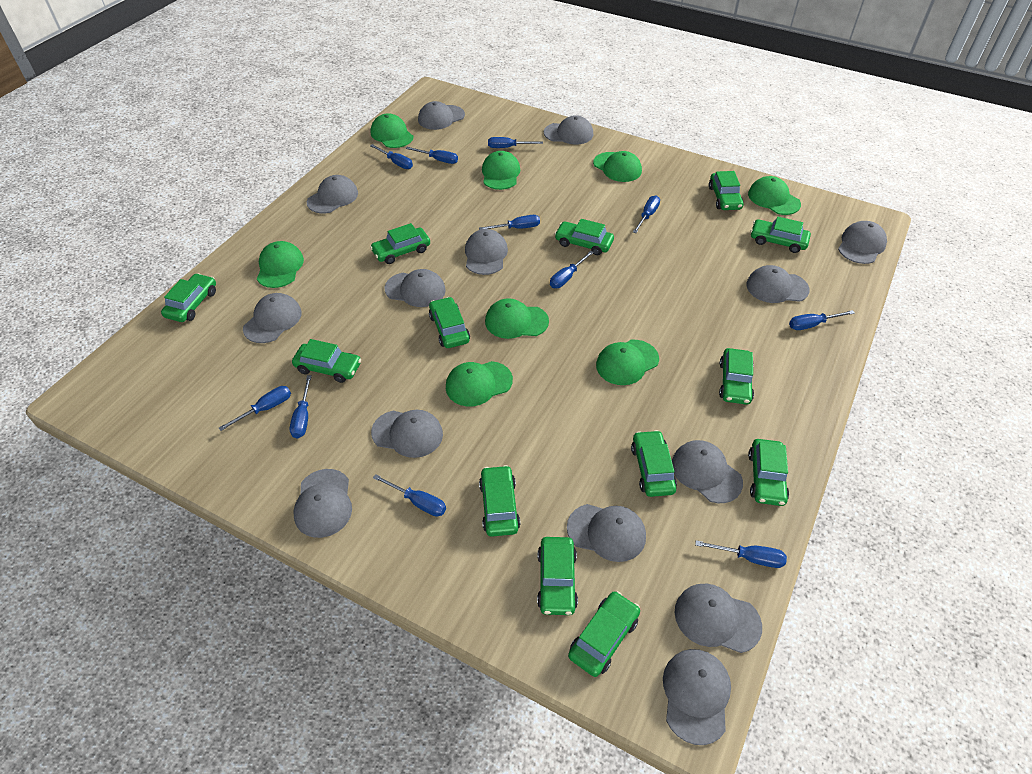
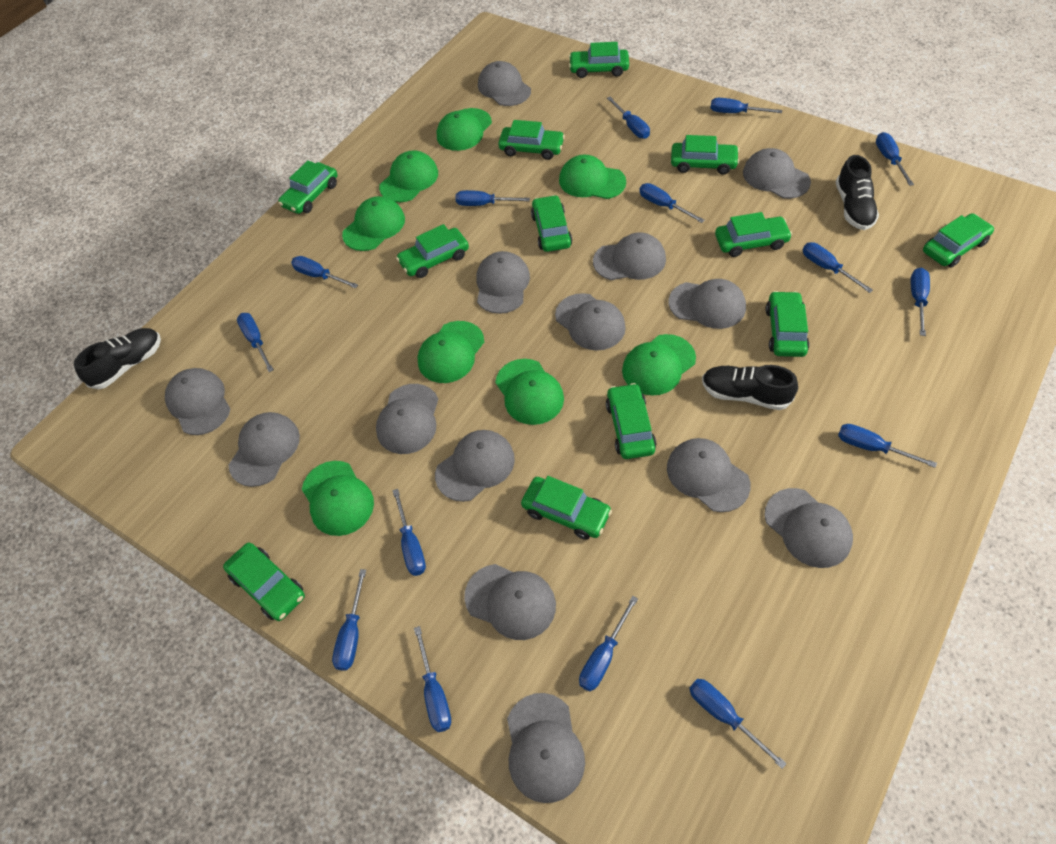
black shoe: none = 0 -> [74,328,161,389] [702,365,798,410] [836,155,879,230] = 3
blue screwdriver: [219,386,291,431] [290,375,312,438] [370,144,413,169] [373,474,446,517] [406,147,458,164] [479,215,540,230] [488,137,543,148] [550,251,594,288] [633,195,660,233] [695,540,787,568] [789,310,855,330] = 11 -> [237,313,274,372] [291,256,358,288] [332,569,366,671] [392,489,426,576] [414,626,451,732] [455,190,530,206] [579,596,638,692] [607,97,650,139] [639,183,705,223] [689,679,787,769] [710,98,782,113] [803,242,873,293] [838,424,937,468] [876,132,914,186] [911,268,930,336] = 15
green car: [161,273,216,322] [292,339,361,383] [370,223,430,264] [429,297,470,348] [479,465,520,537] [537,537,578,615] [555,219,614,255] [568,591,640,677] [631,430,677,497] [709,171,743,210] [719,348,754,405] [748,439,789,506] [751,217,811,253] = 13 -> [223,543,305,621] [278,160,338,214] [396,224,469,278] [498,120,565,160] [521,476,612,540] [531,195,572,252] [569,42,629,78] [606,383,656,459] [671,135,739,175] [715,212,792,257] [765,291,809,357] [923,213,994,268] = 12

